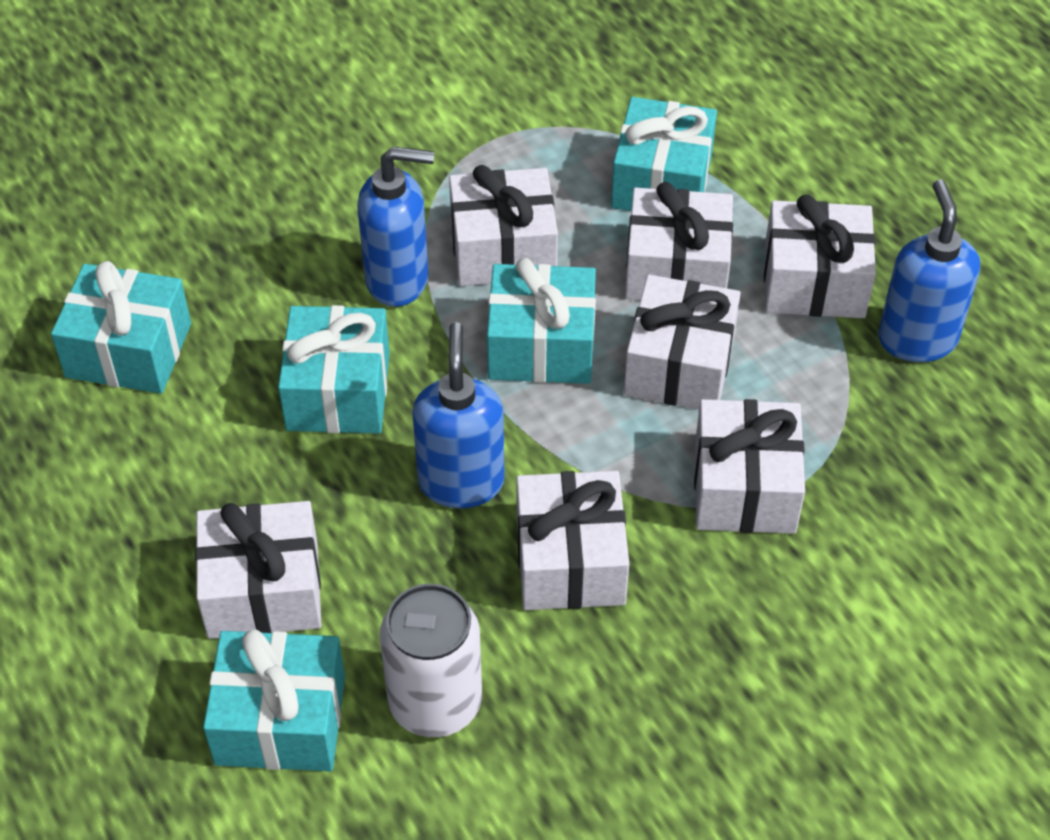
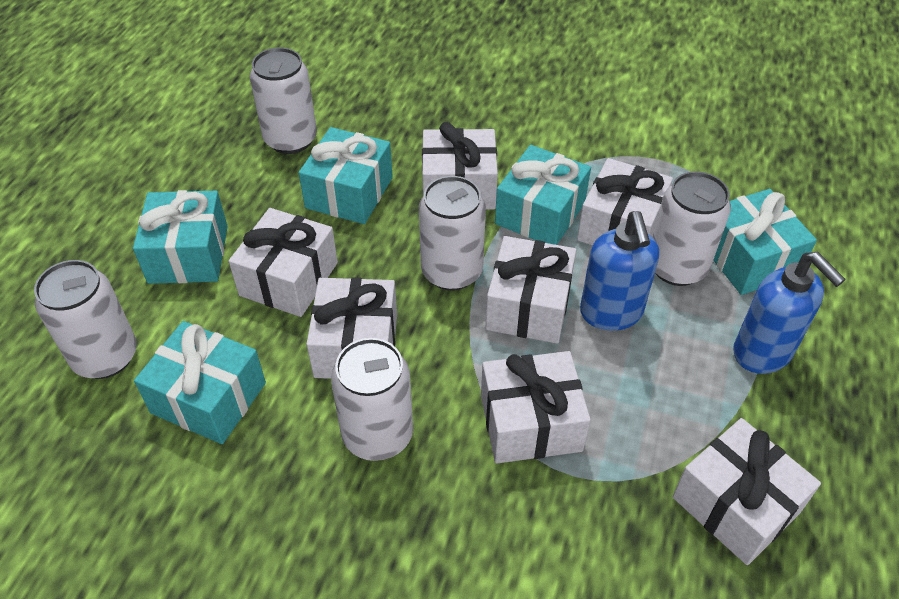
blue soap dispenser: [358,147,434,307] [412,322,505,508] [878,179,980,362] = 3 -> [580,211,659,331] [733,252,846,374] = 2
white can: [380,584,482,737] = 1 -> [34,260,137,379] [250,48,317,154] [331,338,413,461] [419,176,486,291] [653,171,731,286] = 5

